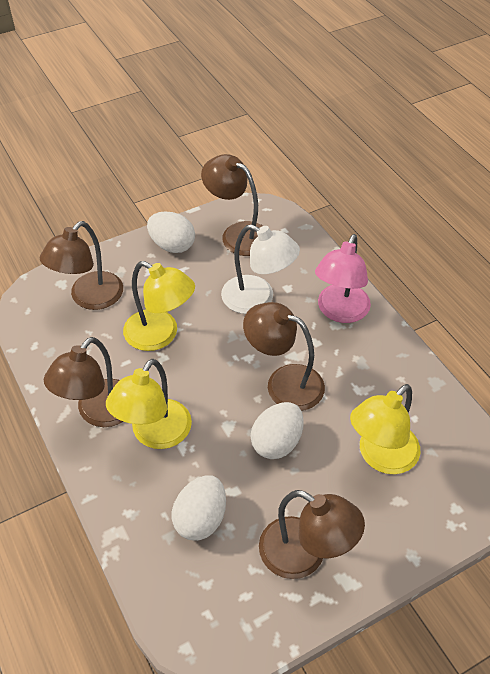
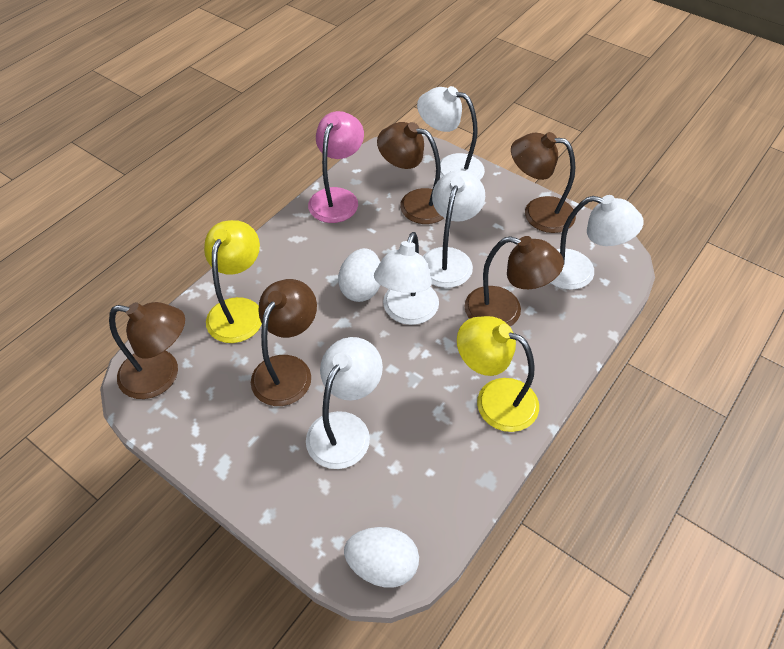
white egg: [147,212,195,253] [172,475,226,541] [251,402,304,459] = 3 -> [338,248,380,302] [344,527,419,587] = 2
white lamp: [221,224,300,314] = 1 -> [306,337,383,469] [374,232,439,325] [417,86,485,180] [422,170,485,288] [550,195,644,290] = 5
yellow lamp: [106,359,192,449] [123,261,195,351] [350,384,420,474] = 3 -> [204,220,262,343] [457,316,539,432] = 2

